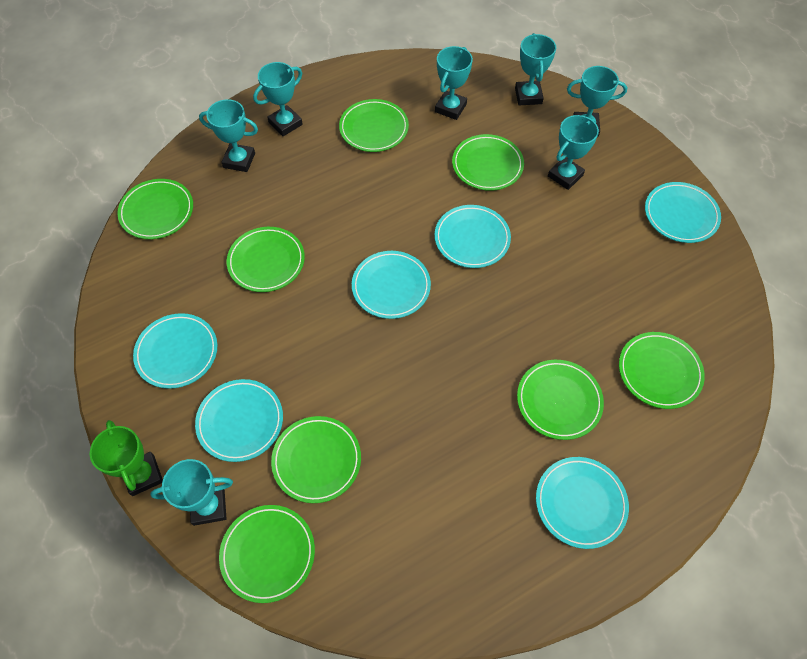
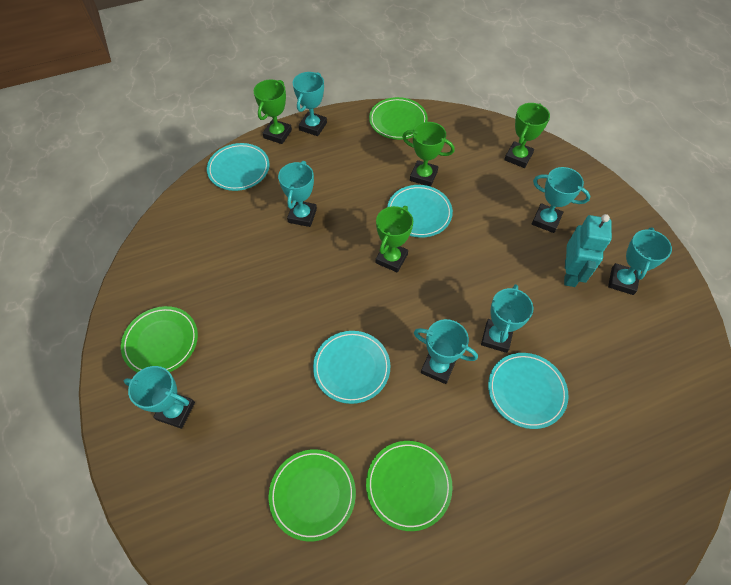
green plate: [117,179,193,239] [219,505,315,603] [227,227,305,292] [271,416,361,503] [339,99,409,152] [452,134,524,191] [517,360,604,440] [619,332,705,409] = 8 -> [121,306,198,373] [269,449,356,542] [366,441,453,531] [369,97,428,140] = 4
green trophy: [90,420,163,496] = 1 -> [254,80,292,144] [376,206,413,272] [403,122,455,187] [504,103,550,168] = 4
turquoise plate: [133,313,217,389] [195,379,283,462] [352,251,431,319] [435,205,511,268] [536,457,629,549] [645,182,721,243] = 6 -> [207,143,270,191] [313,331,390,404] [387,185,453,238] [488,353,569,429] = 4
turquoise robot: none = 0 -> [564,214,612,287] = 1

